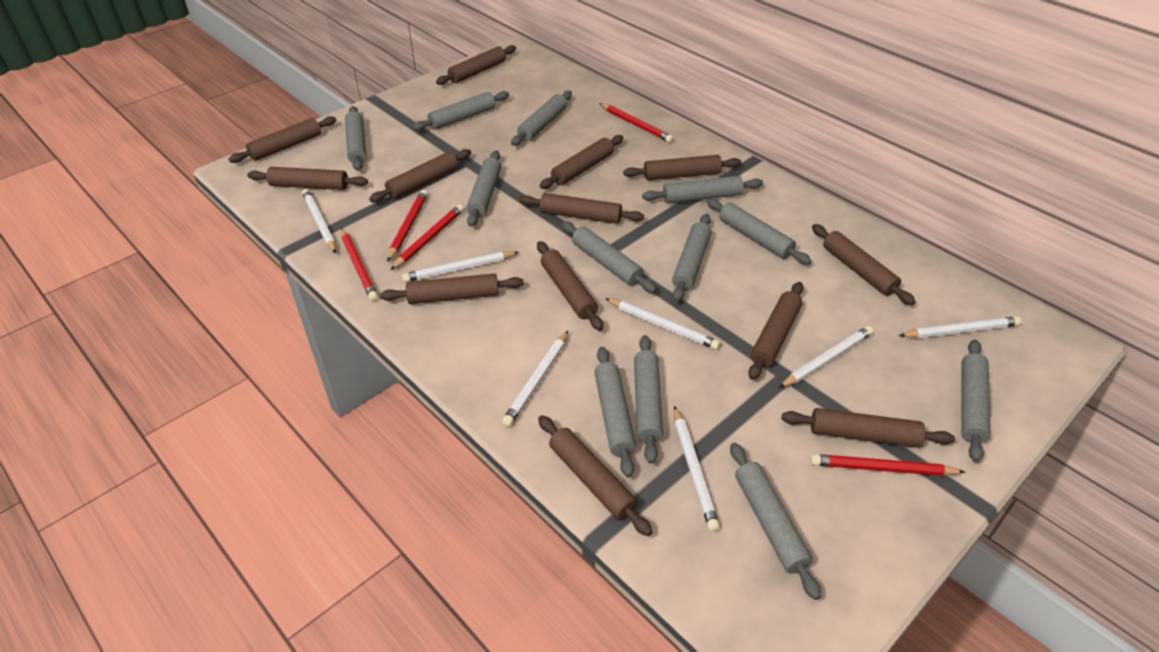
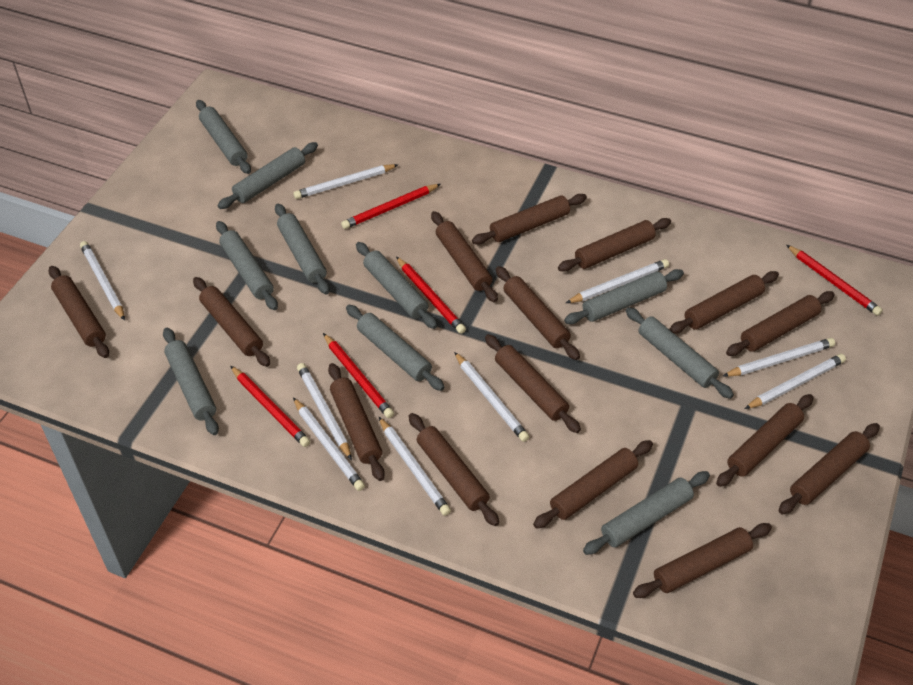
brown rolling pin: [229,116,336,163] [247,167,368,190] [369,149,471,203] [380,274,524,304] [436,45,516,85] [519,193,644,224] [537,241,603,331] [538,415,652,536] [540,135,623,189] [623,155,741,180] [748,282,803,380] [782,408,955,448] [812,224,916,305] = 13 -> [49,266,109,358] [193,277,270,367] [328,363,385,481] [409,413,499,526] [431,211,498,303] [472,194,587,245] [485,334,581,433] [496,266,580,360] [533,440,653,529] [558,218,671,272] [633,523,772,598] [669,271,779,334] [716,394,814,487] [726,291,835,356] [778,423,880,515] = 15
grey rolling pin: [345,106,366,171] [412,91,509,131] [467,151,501,227] [511,91,572,146] [562,221,657,293] [594,347,636,478] [634,335,663,464] [642,176,763,204] [672,214,711,302] [706,198,811,265] [730,443,821,600] [961,339,991,462] = 12 -> [163,328,219,435] [196,100,251,174] [216,221,278,310] [218,142,318,209] [275,204,330,295] [346,305,444,391] [356,242,437,329] [564,269,684,324] [583,471,710,555] [626,307,734,399] = 10
white pencil: [302,189,336,254] [402,251,519,282] [502,331,568,427] [605,298,720,350] [674,406,720,532] [779,326,873,388] [899,316,1021,338] = 7 -> [80,241,125,321] [293,164,398,199] [293,397,365,491] [297,363,352,460] [379,417,451,516] [454,352,529,442] [566,259,669,303] [723,338,835,377] [745,354,846,409] = 9

